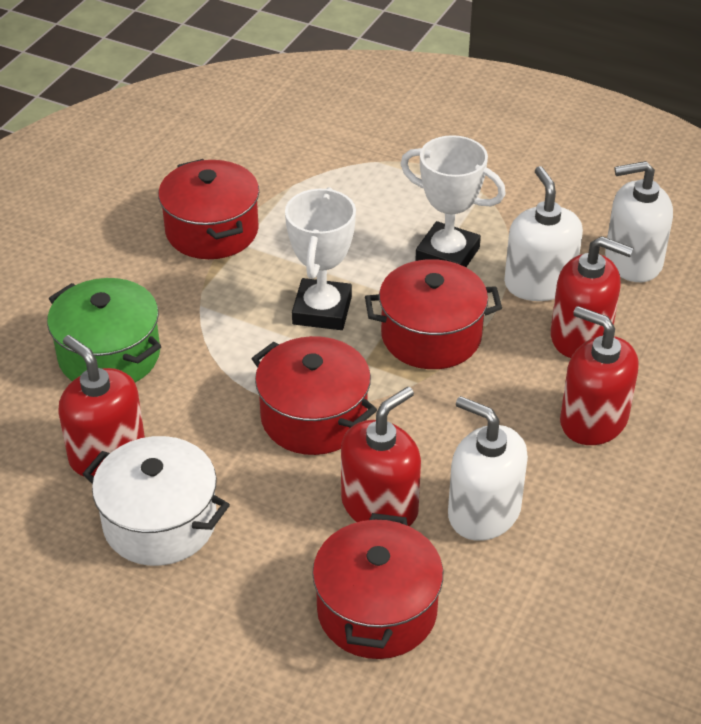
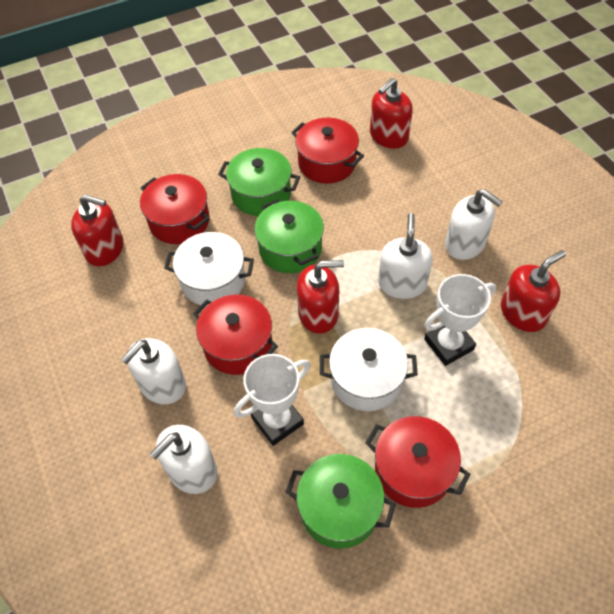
green pot: [47,278,161,382] = 1 -> [218,148,300,216] [254,199,324,273] [285,454,396,549] = 3
white pot: [83,436,230,566] = 1 -> [164,232,254,306] [320,328,418,411] = 2
white soap dispenser: [448,396,528,541] [504,166,583,301] [605,161,673,282] = 3 -> [121,338,186,404] [150,425,217,494] [378,213,433,299] [445,189,503,260] = 4

